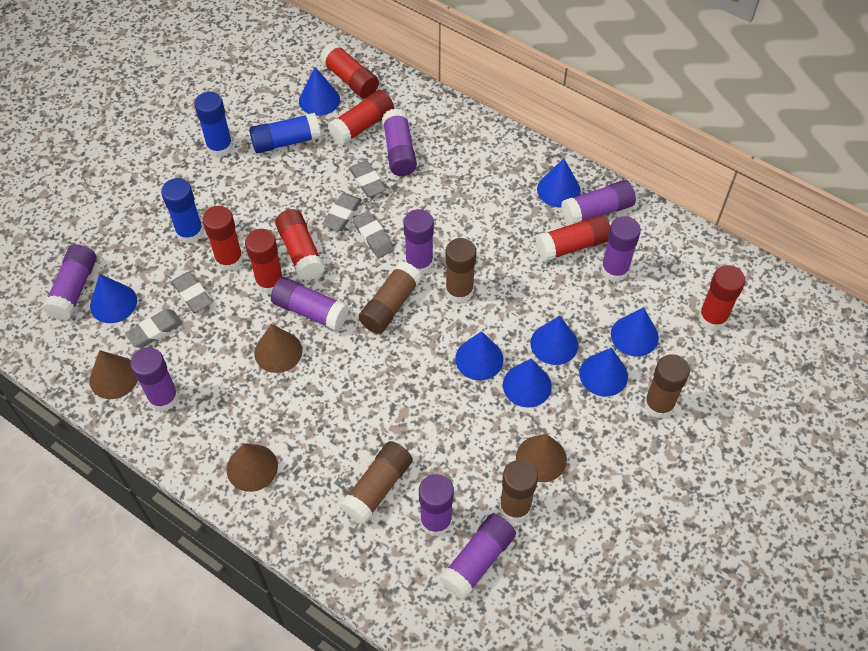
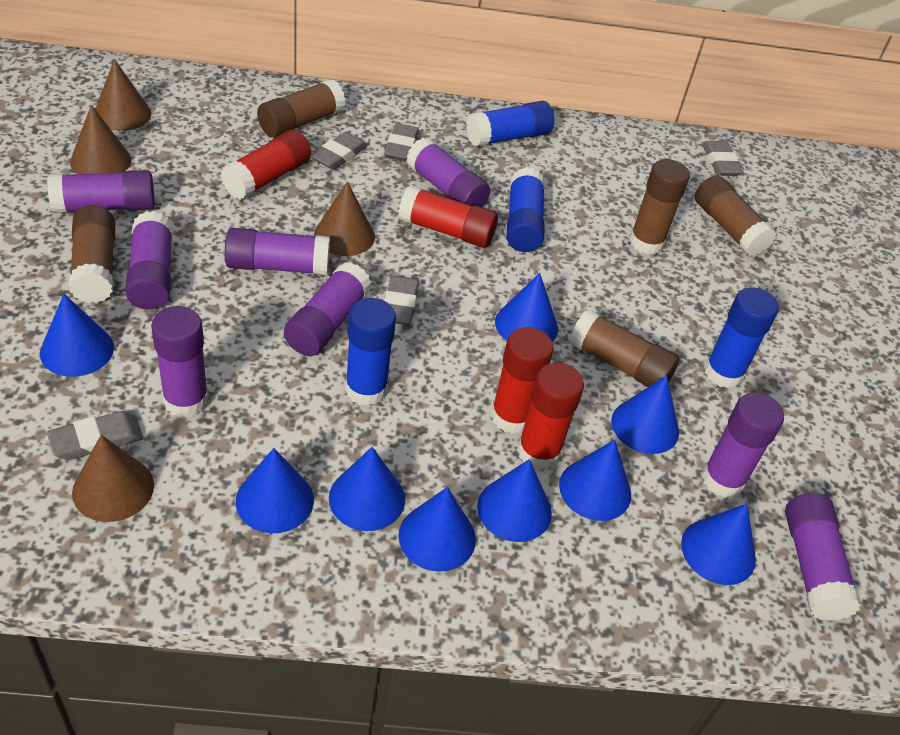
blue cone: [90,274,137,323] [299,67,340,116] [455,331,503,380] [503,358,552,408] [530,316,578,365] [537,158,581,208] [579,347,628,397] [611,307,659,356] = 8 -> [40,294,114,377] [236,448,314,533] [329,447,405,531] [398,487,476,572] [477,459,552,542] [495,273,558,342] [559,440,631,521] [611,375,679,454] [681,504,756,585] = 9
blue glue stick: [161,178,204,244] [194,92,233,157] [249,113,321,153] = 3 -> [345,298,396,406] [466,101,554,147] [506,167,545,252] [704,287,779,388] = 4
purple glue stick: [43,244,96,320] [130,347,179,412] [271,277,349,331] [382,108,417,176] [403,209,434,275] [419,474,454,537] [439,513,516,600] [561,180,636,225] [601,216,641,282] = 9 -> [47,170,155,213] [125,211,173,309] [151,306,209,418] [225,228,330,275] [284,262,372,356] [406,137,490,207] [702,392,784,498] [785,493,861,621] = 8
red glue stick: [202,206,243,271] [245,229,283,294] [275,209,325,281] [320,42,379,98] [328,90,394,145] [536,214,610,262] [698,265,745,330] = 7 -> [221,129,311,200] [398,185,498,248] [491,327,554,434] [517,363,584,470] = 4

